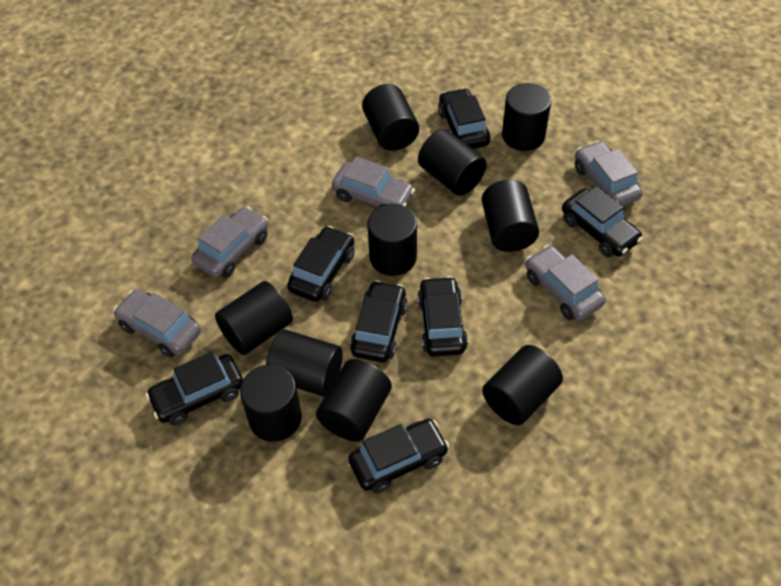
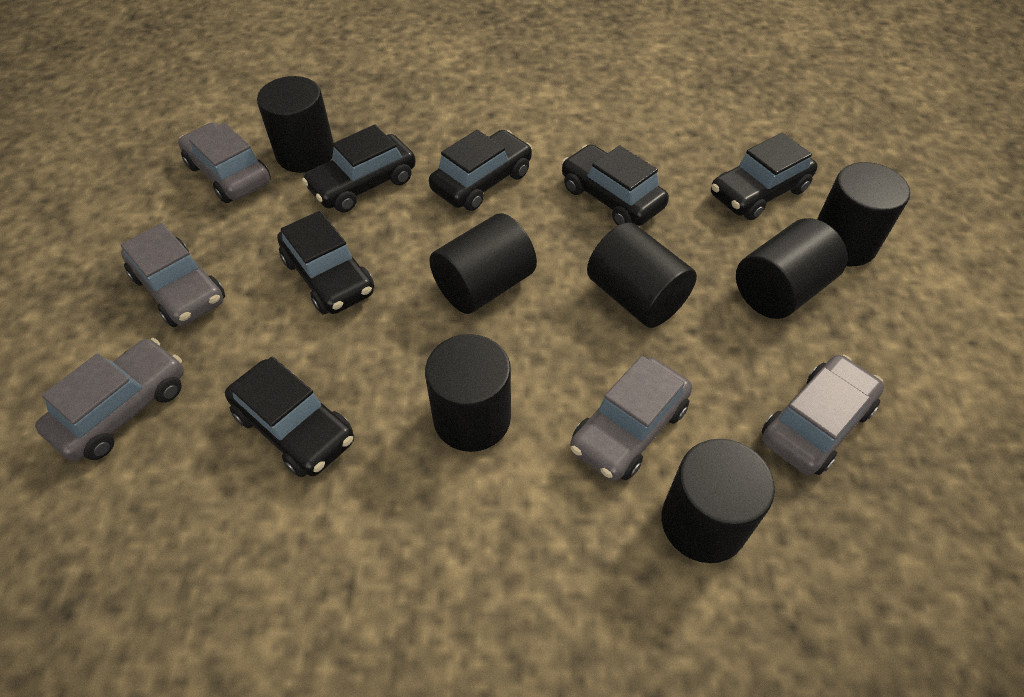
black car: [146,352,243,425] [287,226,355,302] [348,419,449,493] [350,280,408,362] [417,276,468,357] [438,88,491,149] [562,186,643,257] = 7 -> [225,357,354,477] [277,211,374,314] [302,125,416,213] [429,130,532,211] [561,144,669,226] [711,133,817,220] = 6
black cylinder: [215,281,293,355] [240,365,302,442] [266,329,343,397] [316,359,392,442] [362,84,419,151] [368,204,417,276] [418,129,487,196] [482,180,539,252] [482,345,563,425] [502,83,551,151] = 10 -> [257,76,334,173] [425,334,511,452] [429,213,537,314] [587,222,697,328] [662,439,775,563] [736,218,848,319] [817,162,910,266] = 7

